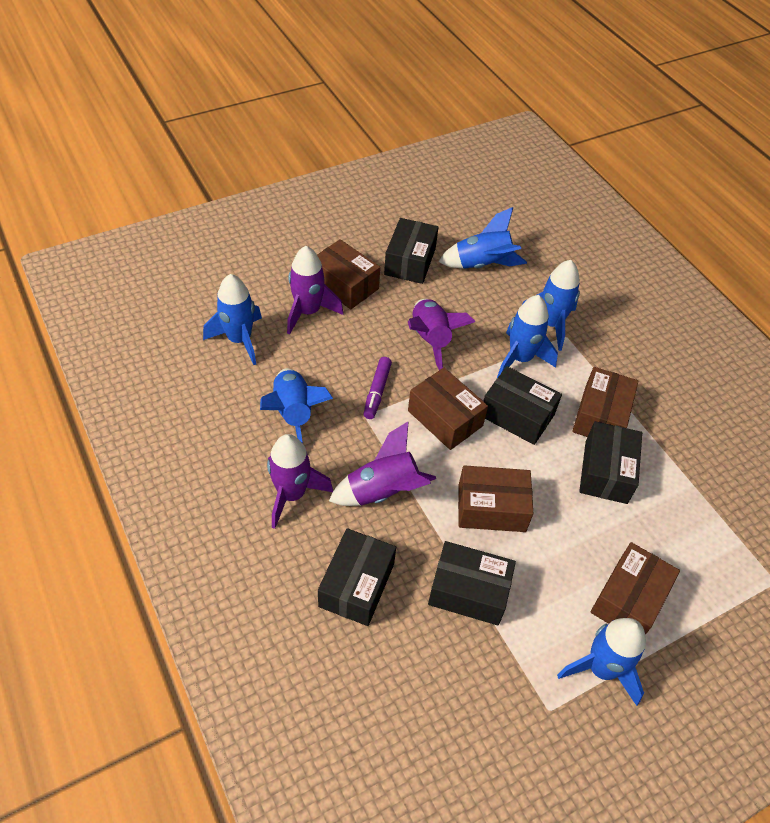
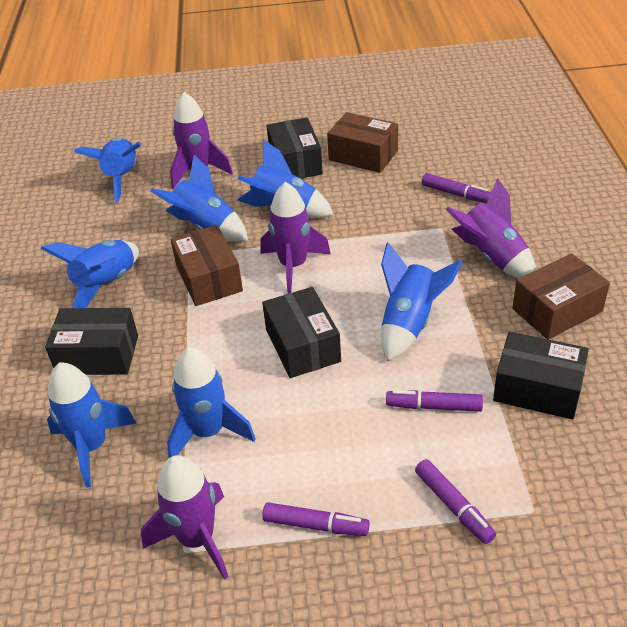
black box: [318,528,396,626] [384,218,438,284] [428,541,516,625] [484,366,562,445] [579,421,642,504] = 5 -> [45,308,138,375] [262,287,341,378] [266,117,323,179] [493,332,589,420] = 4
blue rocket: [203,274,262,365] [260,368,333,443] [438,207,527,269] [497,295,558,378] [522,260,580,351] [557,618,646,706] = 6 -> [40,240,139,308] [47,362,136,488] [74,138,141,203] [150,155,248,242] [167,347,256,458] [237,140,334,218] [381,242,462,362] = 7
brown box: [317,239,380,309] [408,368,488,450] [458,465,533,532] [572,367,638,437] [590,542,680,635] = 5 -> [170,225,243,306] [327,112,398,173] [512,253,610,340] = 3
purple marker: [364,357,392,419] = 1 -> [262,502,369,536] [386,390,483,412] [415,459,496,544] [422,173,491,203] = 4

